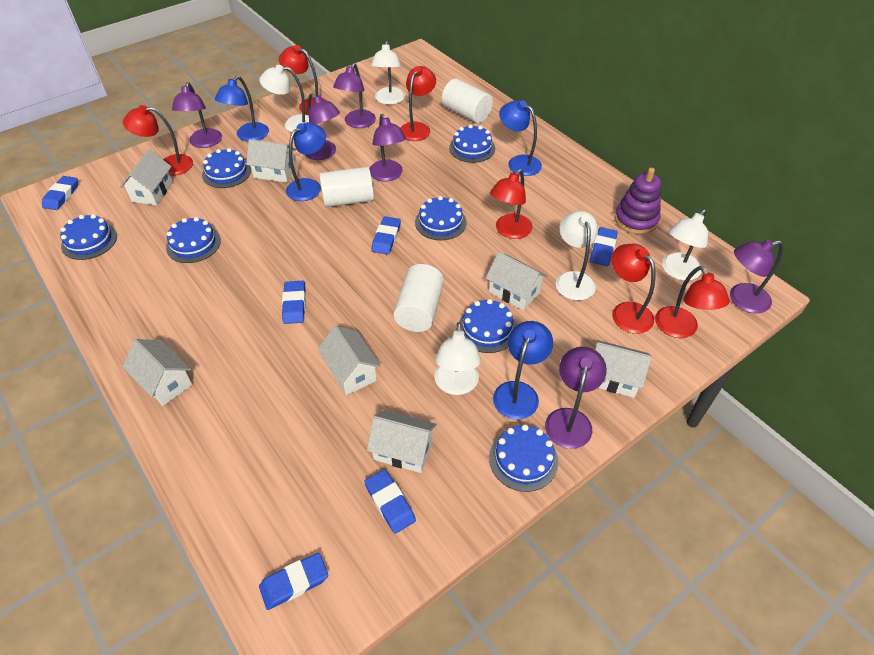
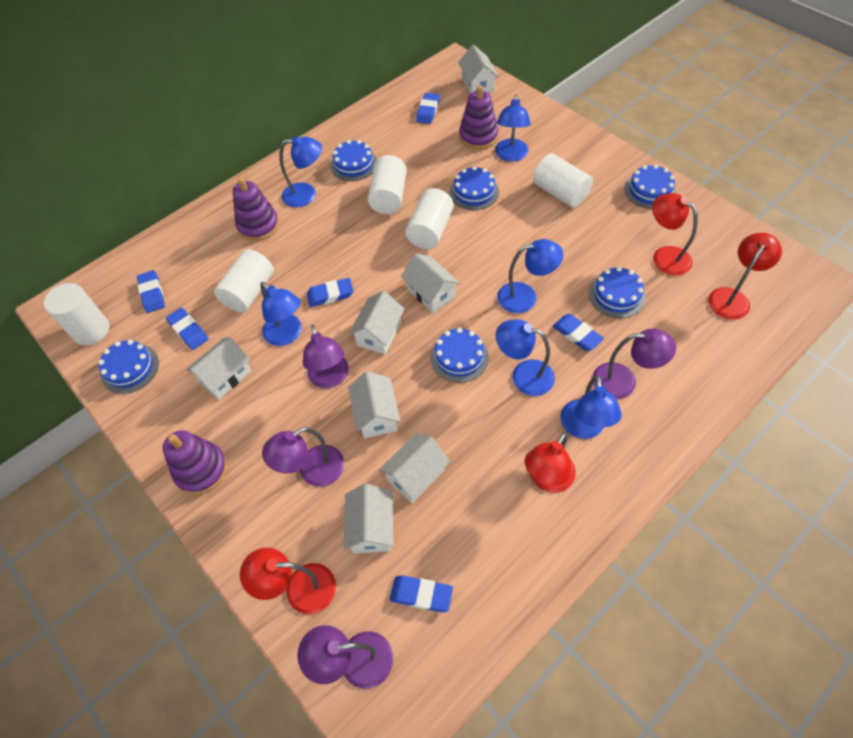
blue cake: [60,214,117,260] [166,217,221,263] [202,148,251,188] [415,196,467,240] [449,125,495,163] [459,299,516,353] [489,424,558,492] = 7 -> [98,340,159,394] [330,140,377,181] [430,328,489,383] [450,166,499,210] [589,267,646,318] [625,164,676,209] = 6
blue lamp: [215,76,269,142] [286,122,326,201] [493,321,553,419] [499,100,542,176] = 4 -> [260,282,301,346] [280,136,322,207] [495,94,531,162] [496,319,555,396] [497,239,563,313] [560,376,622,439] = 6
purple lamp: [172,82,222,148] [304,93,340,160] [333,63,376,128] [369,114,406,181] [545,347,607,449] [730,239,783,313] = 6 -> [262,427,344,487] [297,625,393,689] [303,325,349,388] [592,328,676,399] = 4
purple stacking toy: [614,168,661,235] = 1 -> [163,430,227,495] [232,177,279,241] [459,85,498,150] = 3
red lamp: [123,105,193,176] [279,45,327,115] [400,66,436,141] [490,169,533,239] [611,244,656,334] [655,266,730,338] = 6 -> [240,548,336,614] [525,432,576,493] [652,193,698,276] [708,233,782,320] = 4
white cylinder: [319,167,374,207] [393,264,444,332] [442,79,493,123] = 3 -> [44,283,109,345] [214,249,274,313] [368,155,407,214] [405,188,454,249] [533,153,593,208] = 5
white lamp: [259,65,309,132] [371,41,405,105] [435,322,481,395] [556,211,598,300] [662,210,708,281] = 5 -> none = 0

